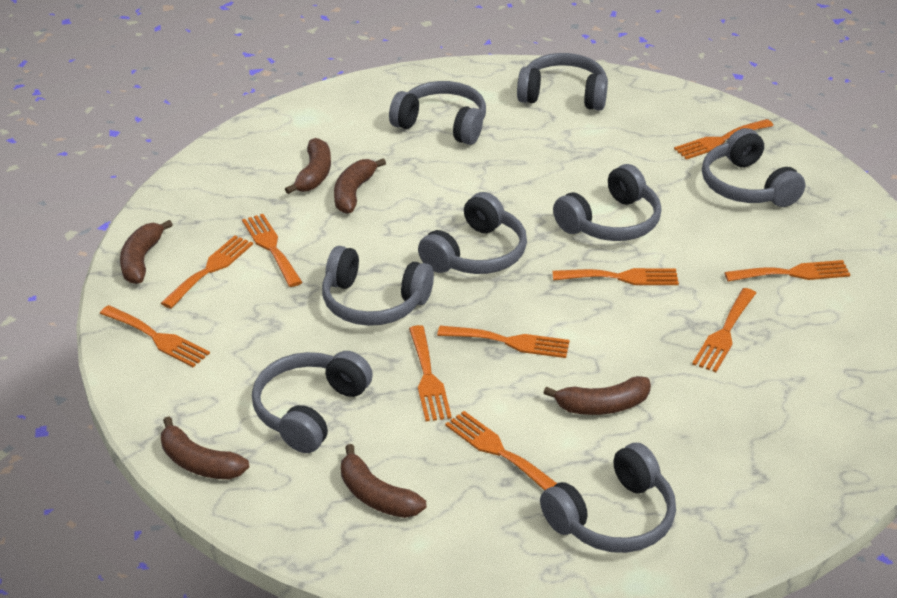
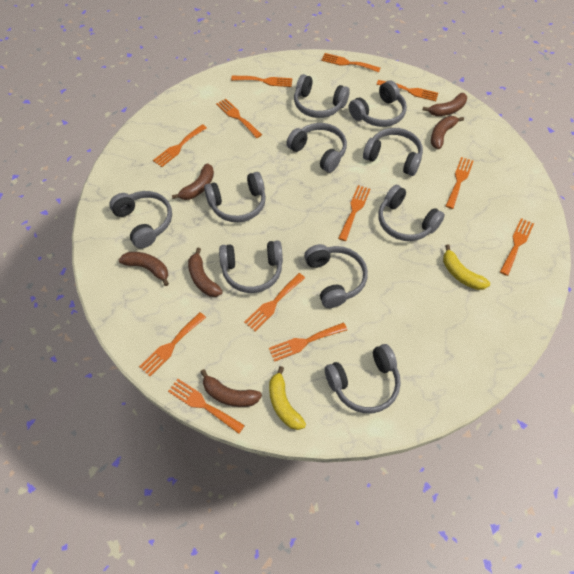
grey headphones: [252,351,373,453] [322,246,434,326] [389,81,486,145] [418,192,527,274] [517,53,608,111] [540,443,676,553] [553,164,661,241] [702,128,806,207] = 8 -> [109,191,172,249] [204,172,266,222] [219,240,283,293] [286,123,347,173] [294,74,350,118] [304,244,368,308] [325,344,401,413] [349,81,407,127] [363,128,423,176] [378,185,445,241] = 10
orange fork: [100,305,210,367] [161,235,253,309] [242,214,302,287] [409,325,452,422] [437,326,570,358] [445,411,557,490] [552,268,679,285] [674,119,774,160] [692,288,756,372] [724,260,850,282] = 10 -> [139,312,206,376] [153,124,207,167] [168,379,245,434] [216,99,262,138] [231,76,292,87] [244,273,305,331] [269,322,347,362] [321,53,380,72] [338,185,370,241] [377,80,438,101] [446,157,473,209] [500,218,534,276] = 12
yellow banana: none = 0 -> [269,366,306,430] [443,244,490,290] = 2

